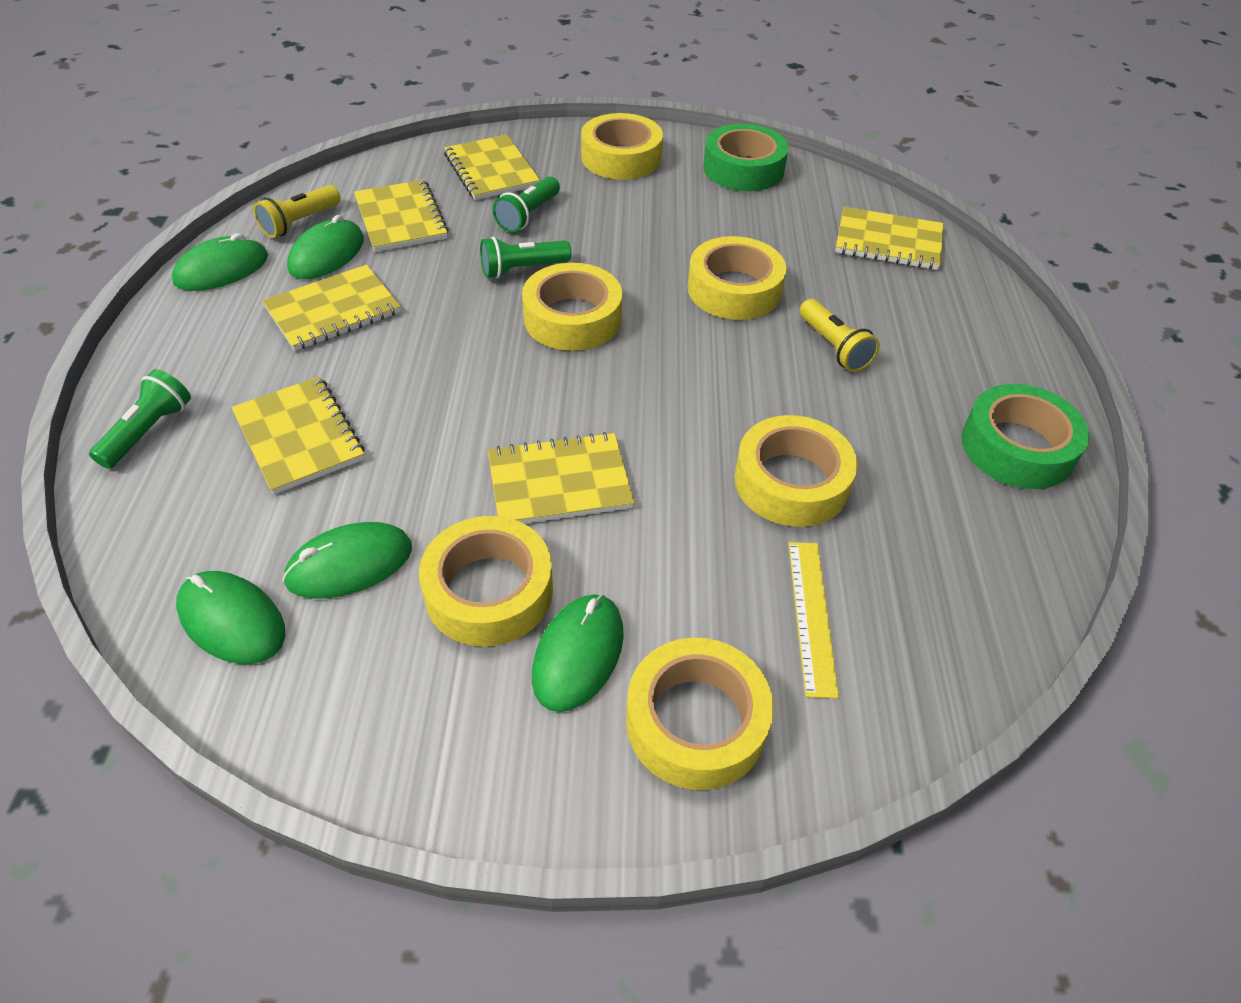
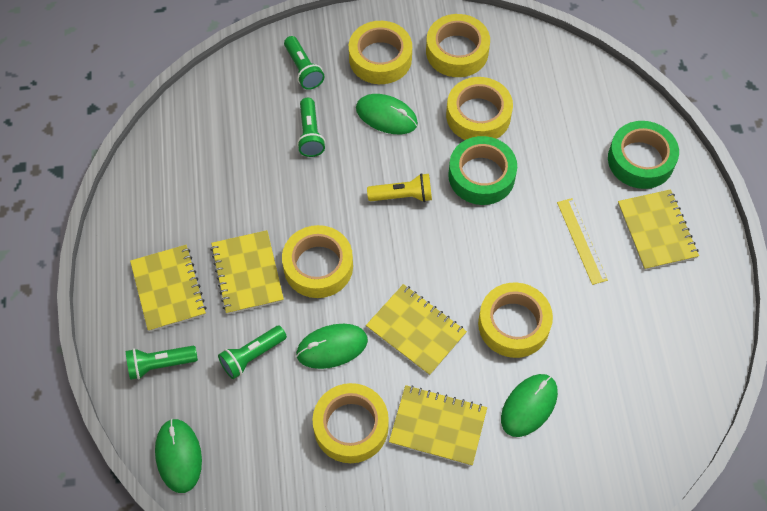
green flashlight: [89,369,191,469] [480,237,571,278] [493,176,560,232] = 3 -> [126,346,198,380] [218,326,287,379] [284,36,325,90] [297,98,326,157] = 4
green mouse: [172,233,268,291] [176,571,285,664] [282,522,412,599] [287,215,364,279] [532,594,624,712] = 5 -> [155,419,202,493] [296,324,368,369] [356,94,418,134] [501,374,558,437] = 4
yellow flashlight: [254,185,341,238] [799,299,880,372] = 2 -> [367,173,432,202] = 1
yellow notebook: [231,376,365,494] [262,265,401,351] [354,180,449,252] [444,135,540,200] [488,432,634,524] [835,207,943,270] = 6 -> [130,245,207,332] [211,230,284,314] [366,284,467,376] [389,385,487,466] [618,189,699,270] = 5

